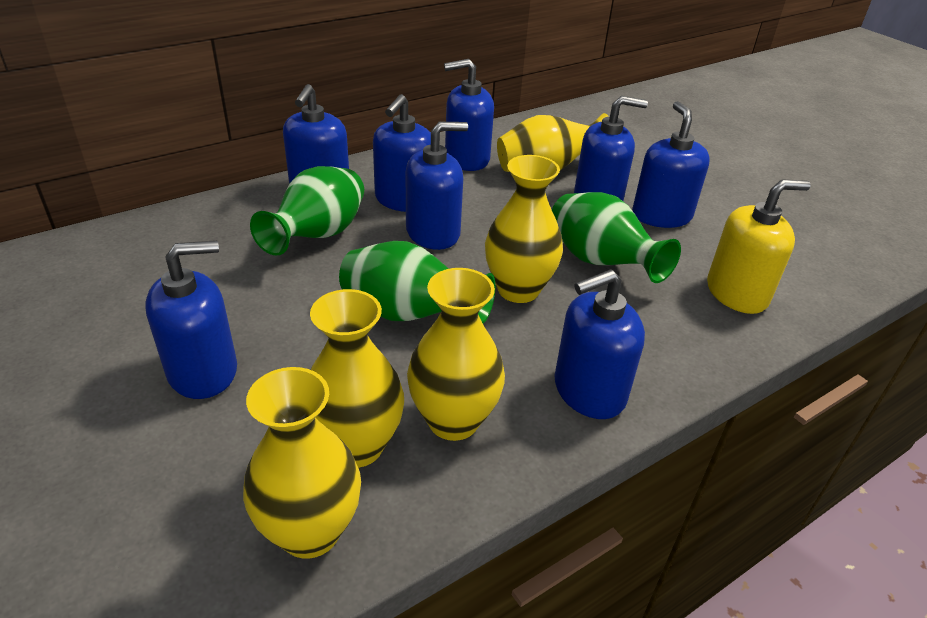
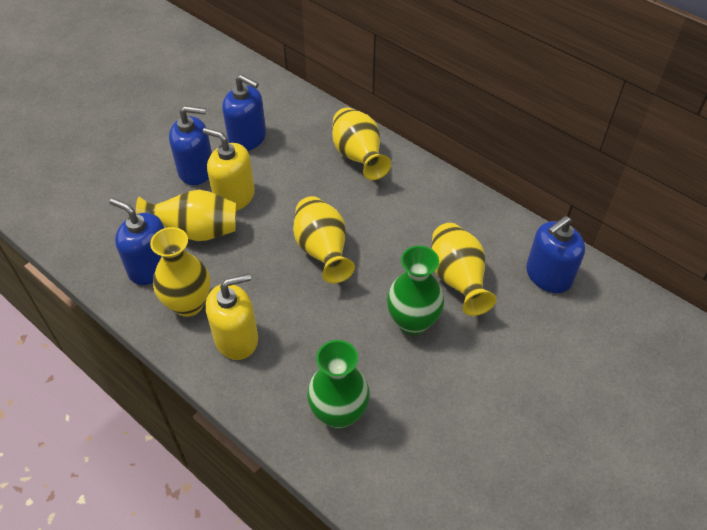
blue soap dispenser: [145,240,237,399] [283,84,349,184] [373,94,431,212] [406,122,468,250] [444,59,494,171] [554,269,645,419] [574,96,648,201] [632,101,710,228] = 8 -> [109,198,164,285] [169,106,212,185] [222,75,266,151] [526,216,585,293] = 4
green vase: [250,166,364,255] [339,241,495,324] [552,192,681,283] = 3 -> [307,340,370,429] [387,246,444,335] = 2
yellow soap dispenser: [707,179,811,314] = 1 -> [203,128,255,211] [206,273,258,360] = 2

